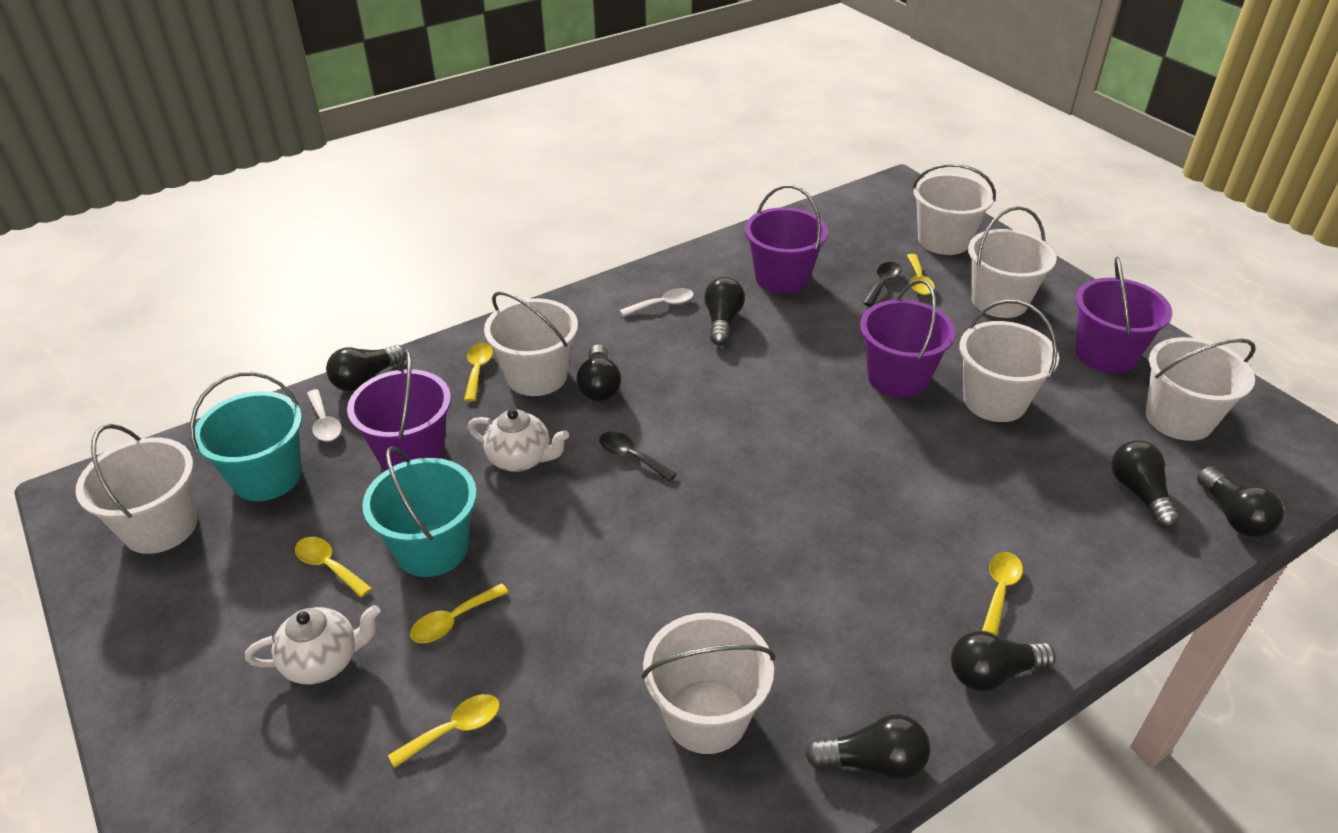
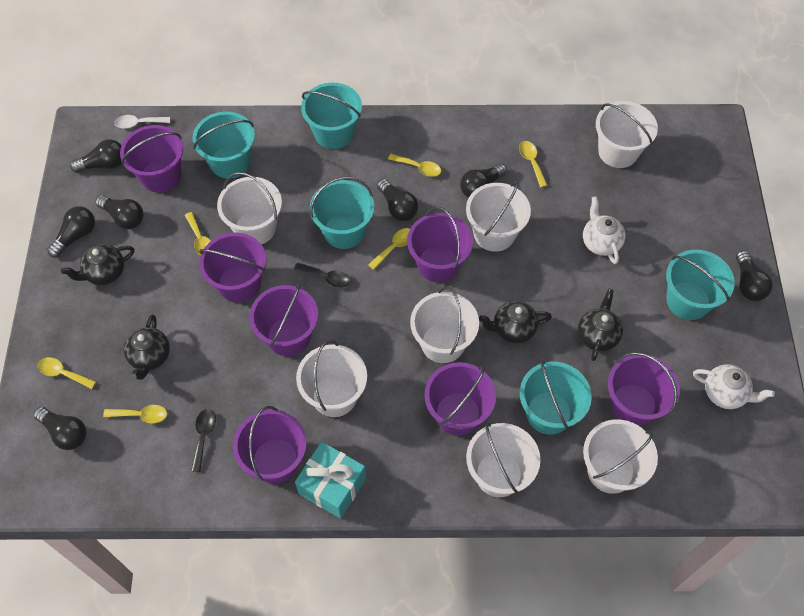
black teapot: none = 0 -> [61,244,134,285] [124,314,170,380] [479,301,552,344] [578,289,623,361] = 4
purple bucket: [347,350,451,471] [745,185,828,294] [860,279,955,398] [1075,257,1172,373] = 4 -> [120,125,183,192] [199,233,266,303] [233,406,307,484] [249,283,318,356] [407,207,473,283] [424,362,496,436] [608,352,680,426] = 7
turquoise bucket: [190,372,302,501] [362,446,477,577] = 2 -> [192,112,255,179] [301,83,362,149] [310,177,374,249] [520,360,592,435] [666,249,735,320] = 5
turquoise gift: none = 0 -> [295,442,366,519] = 1
white spoon: [307,389,342,442] [620,288,694,316] = 2 -> [114,115,170,129] = 1

